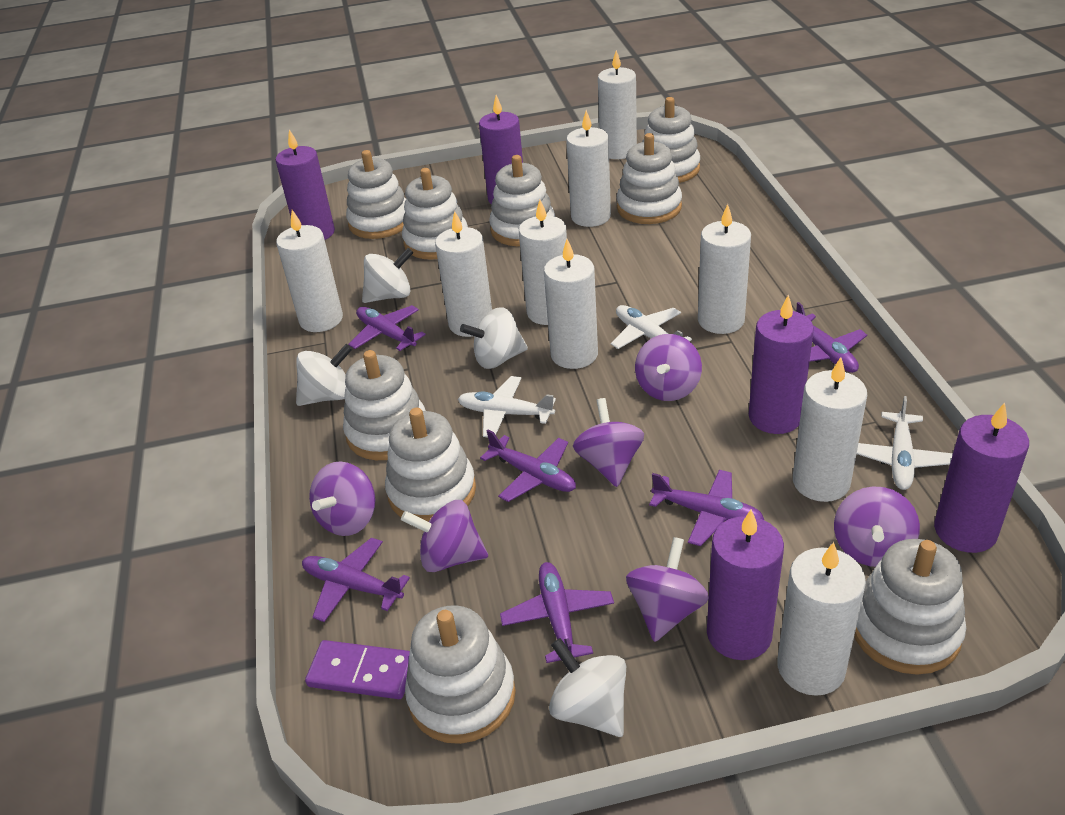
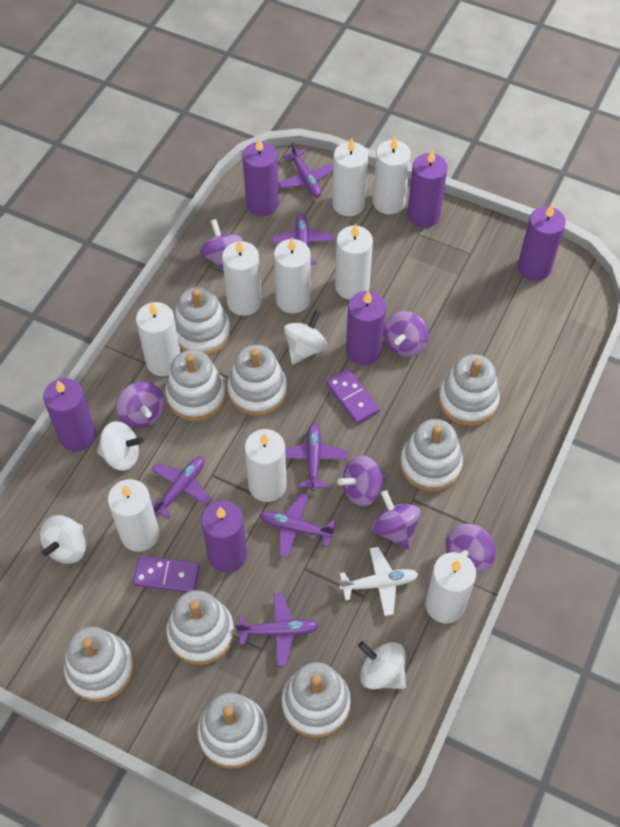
purple candle: [276,130,335,240] [479,95,523,205] [707,509,784,660] [749,294,814,434] [934,403,1029,553] = 5 -> [43,378,96,452] [201,501,247,573] [243,138,279,216] [346,291,386,365] [407,149,448,228] [518,204,566,281] = 6
purple domino: [305,640,410,699] = 1 -> [133,556,200,593] [326,369,380,424] = 2
white plane: [458,376,556,437] [611,305,692,349] [857,396,953,490] = 3 -> [339,547,418,616] = 1

